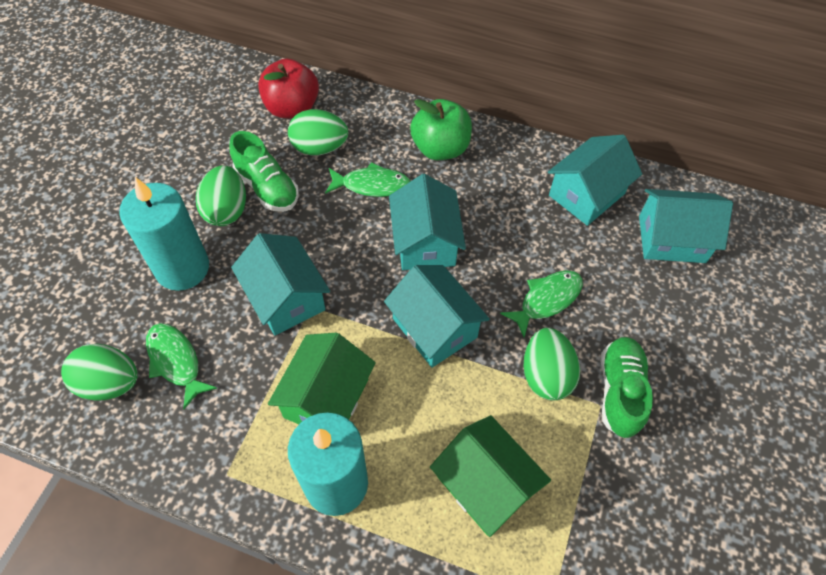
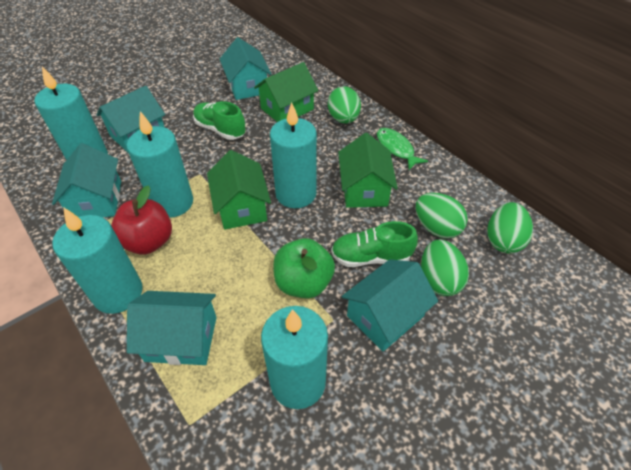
green fish: [146,323,217,409] [325,162,411,197] [500,270,583,337] = 3 -> [377,128,428,170] = 1
green house: [268,333,376,424] [430,415,551,537] = 2 -> [207,150,271,230] [254,62,318,122] [338,133,398,208] = 3
turquoise candle: [119,177,209,291] [288,412,368,516] = 2 -> [34,67,108,160] [52,207,143,314] [127,111,193,218] [261,306,328,409] [270,102,317,208] = 5

